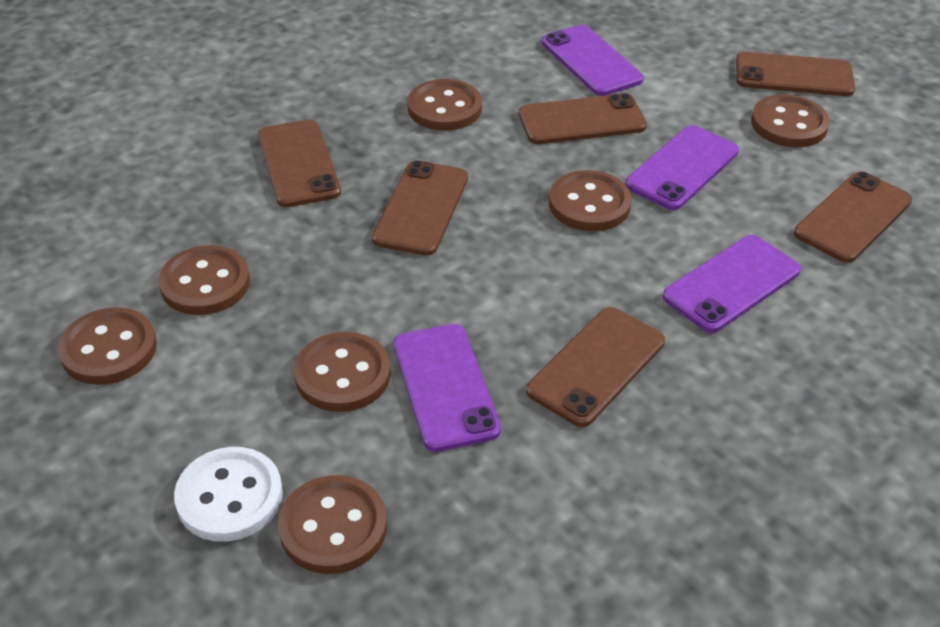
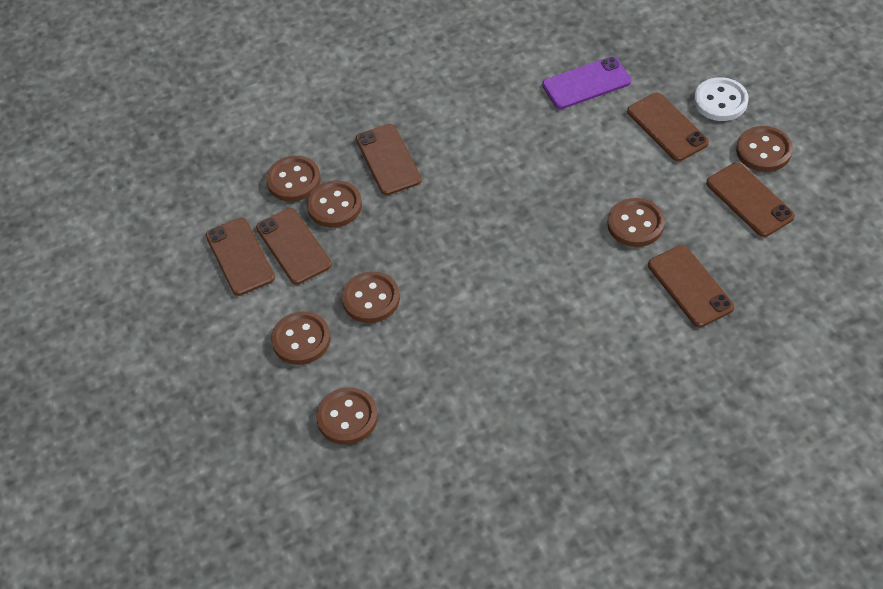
purple phone: [393,324,501,452] [542,25,644,96] [625,125,739,210] [663,235,801,333] = 4 -> [542,57,631,109] = 1

